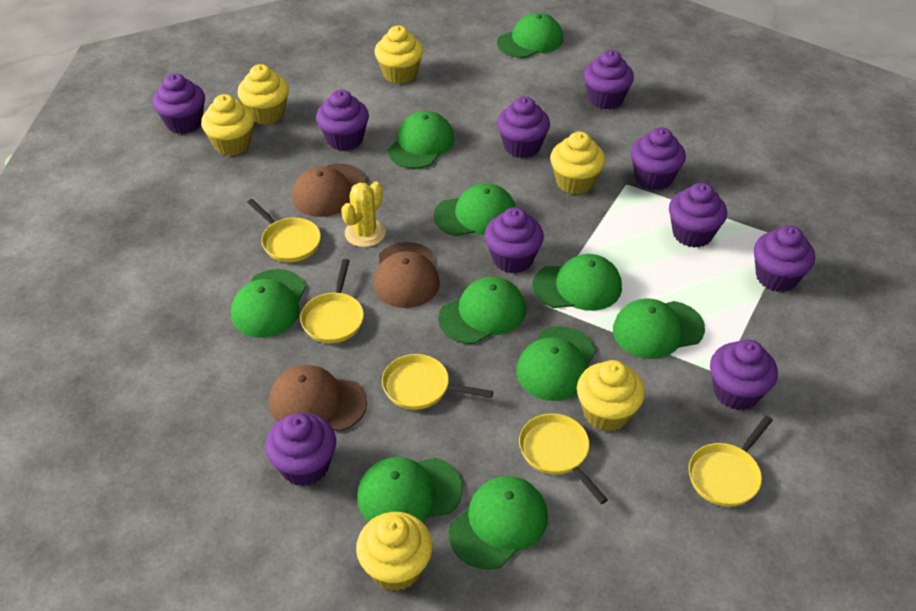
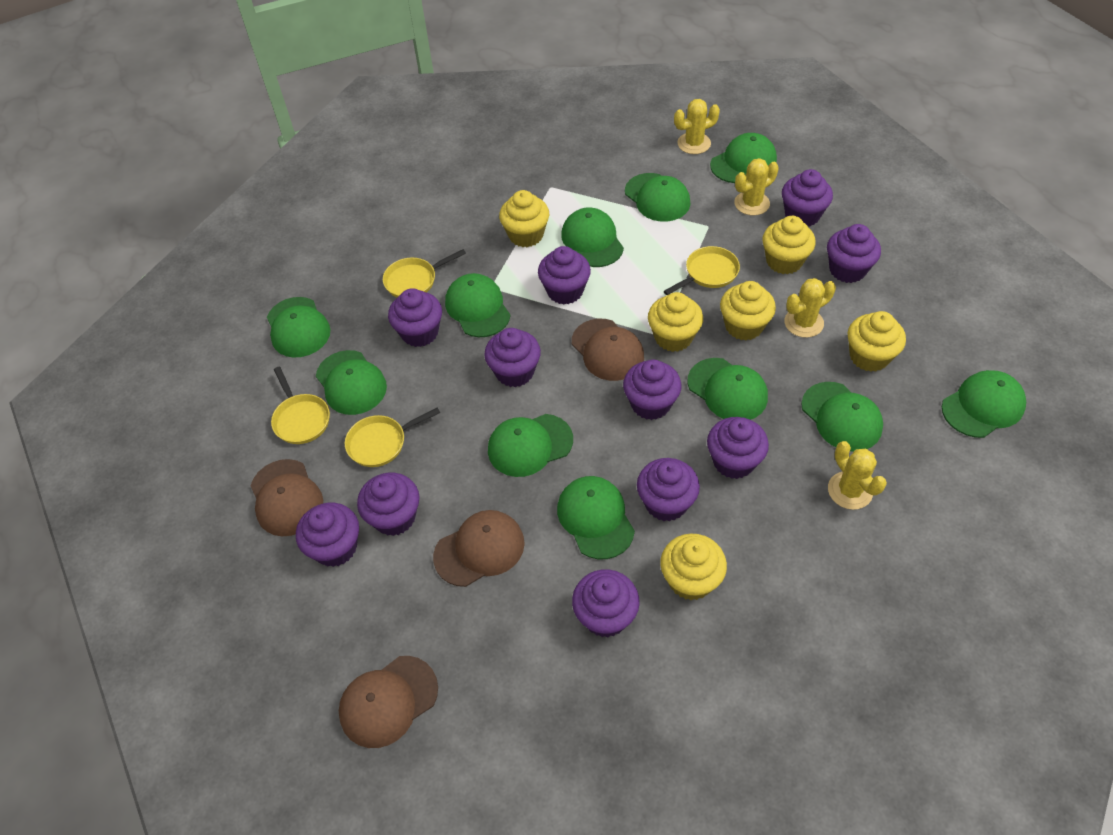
brown cap: [269,365,367,432] [292,164,367,217] [373,242,440,308] = 3 -> [251,459,323,536] [339,656,438,748] [433,510,525,587] [572,319,644,381] = 4
green cap: [231,269,306,338] [357,457,463,522] [388,111,455,169] [434,183,516,236] [438,277,526,344] [449,476,548,570] [497,13,563,58] [516,326,596,401] [532,254,622,311] [613,298,705,359] = 10 -> [267,297,331,358] [316,350,387,415] [445,273,511,337] [488,414,573,477] [557,476,635,559] [561,207,624,267] [625,173,690,222] [688,358,768,420] [710,133,777,183] [801,382,883,451] [942,370,1026,438] = 11
purple cupcake: [153,73,205,134] [265,413,336,486] [316,90,369,151] [485,207,544,273] [497,97,550,158] [583,50,634,109] [631,127,686,190] [669,183,727,248] [710,339,778,410] [754,225,815,292] = 10 -> [296,503,359,567] [357,473,420,536] [388,288,442,347] [484,328,541,387] [538,246,591,304] [572,569,640,637] [623,360,681,420] [637,458,700,522] [707,417,769,479] [782,169,833,227] [827,224,881,283] = 11
yellow cactus: [341,181,386,247] = 1 -> [674,99,720,154] [734,158,779,215] [784,278,836,338] [828,441,887,510] = 4
yellow pan: [247,199,321,262] [300,259,364,343] [382,354,493,410] [519,413,608,504] [689,416,773,507] = 5 -> [271,367,330,444] [345,408,440,467] [383,249,466,297] [664,246,740,295] = 4

